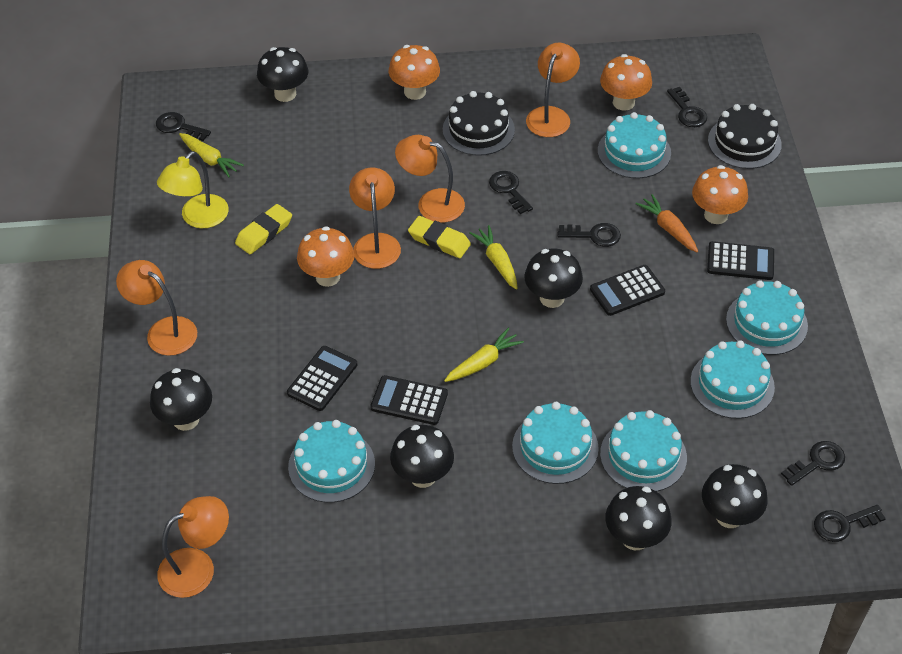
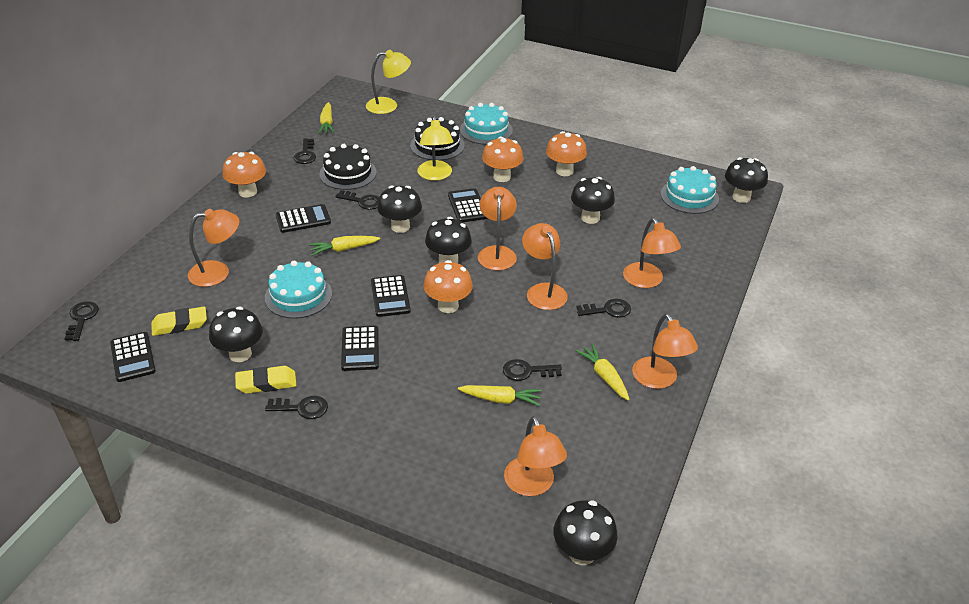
black calculator: [287,346,357,411] [370,375,448,425] [590,265,665,316] [707,241,774,280] = 4 -> [110,332,156,382] [276,204,331,233] [341,326,379,371] [371,275,411,317] [448,188,487,222] = 5
orange carrot: [635,194,698,252] = 1 -> none = 0
orange lamp: [116,260,197,356] [157,496,229,598] [349,168,401,269] [395,135,465,223] [526,43,580,137] = 5 -> [188,209,239,287] [478,187,517,271] [504,416,567,496] [522,223,568,310] [623,218,681,288] [632,313,698,389] = 6
turquoise cake: [288,420,375,503] [512,402,599,484] [598,112,671,178] [600,410,687,492] [690,340,775,419] [726,280,808,355] = 6 -> [265,261,332,319] [460,103,513,145] [661,166,719,214] = 3
yellow carrot: [179,133,244,177] [444,328,524,382] [469,225,518,290] = 3 -> [309,236,380,256] [318,102,334,134] [458,385,542,406] [576,344,630,401] = 4
yellow lamp: [157,151,229,228] = 1 -> [366,50,411,114] [417,116,454,181] = 2

